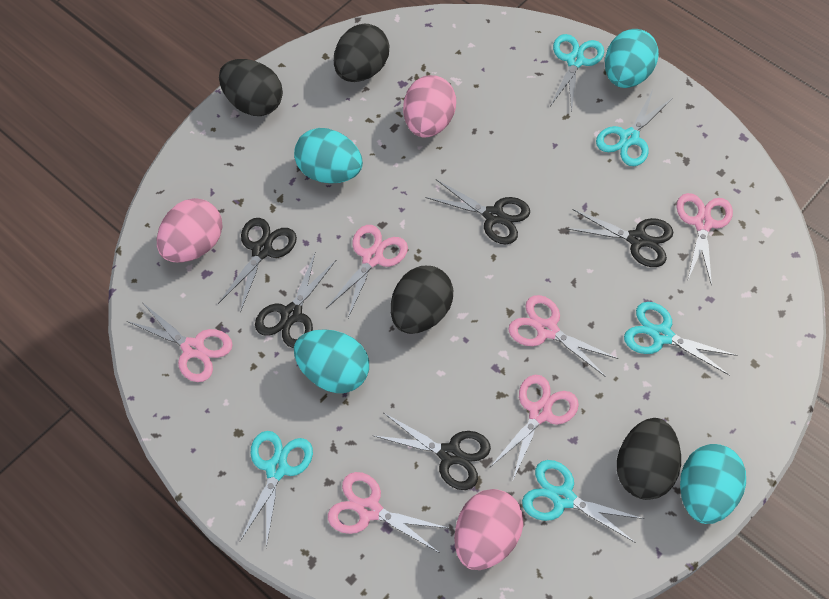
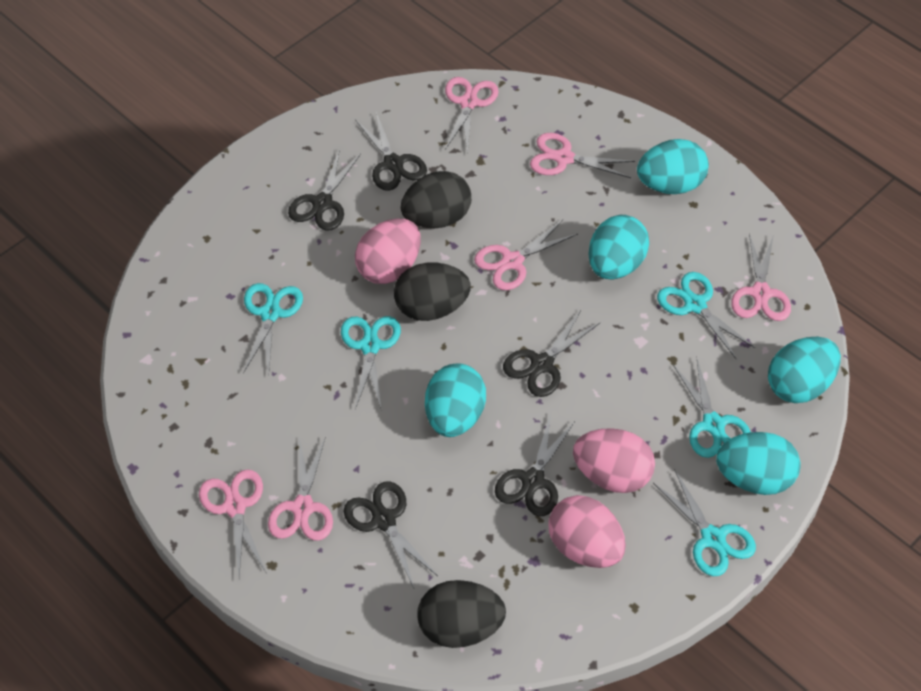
black egg: [219,59,283,116] [334,24,389,82] [391,266,453,334] [617,418,681,500] = 4 -> [394,263,471,321] [401,171,471,228] [417,580,506,648] = 3
turquoise egg: [294,128,363,184] [294,329,369,393] [605,29,659,88] [680,444,746,524] = 4 -> [425,363,486,437] [588,215,649,280] [637,139,709,194] [716,432,801,495] [768,337,841,403] = 5

